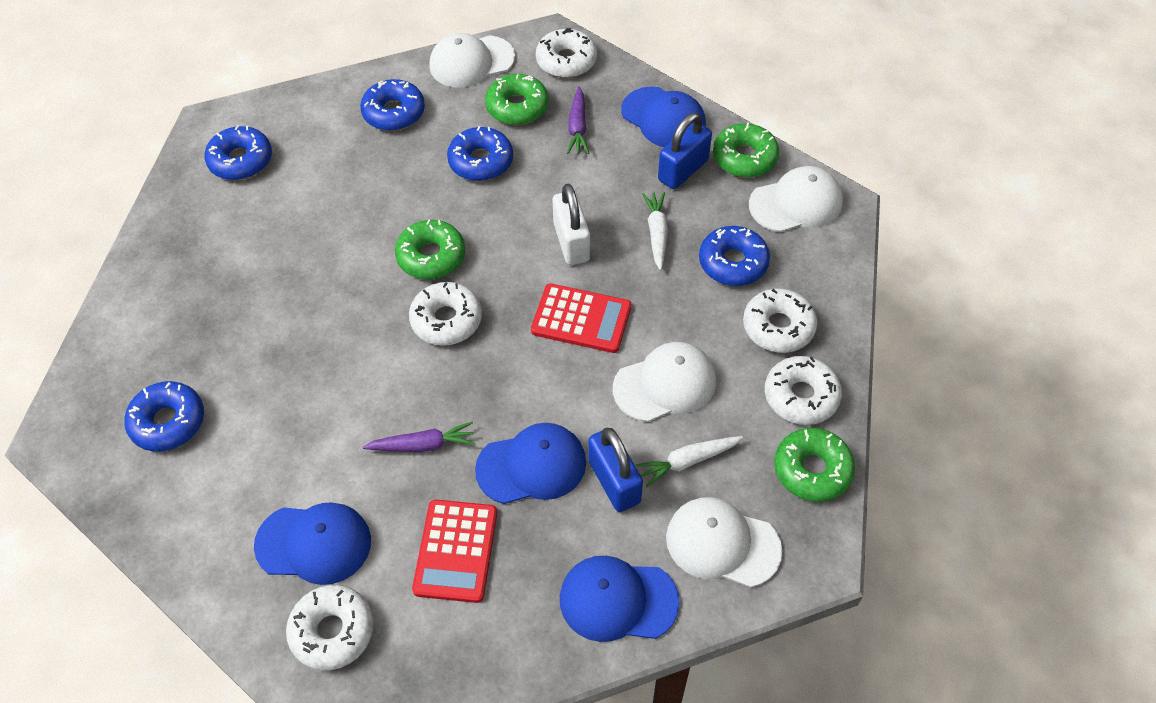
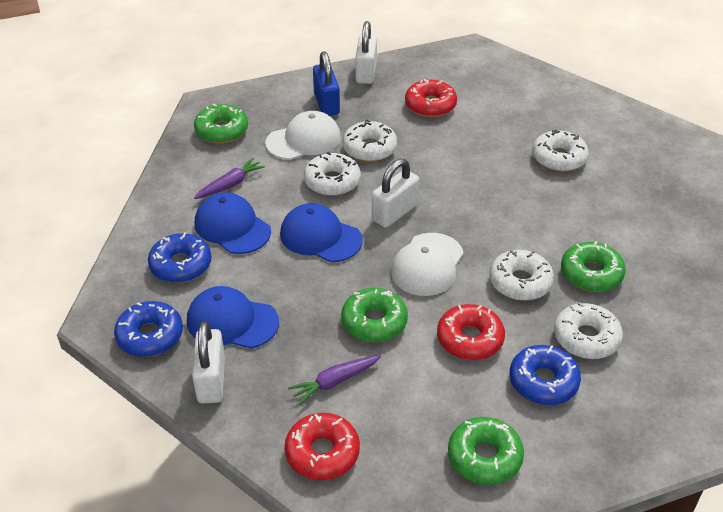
blue cap: [254,502,371,585] [475,423,586,504] [560,556,680,642] [621,87,706,147] = 4 -> [187,286,279,349] [195,192,271,254] [280,203,363,262] = 3
blue donut: [124,381,204,451] [205,125,272,180] [360,79,425,131] [447,126,513,181] [699,226,770,286] = 5 -> [114,301,183,357] [148,232,211,283] [509,345,581,405] = 3
blue padlock: [588,427,643,512] [658,113,712,189] = 2 -> [313,51,340,116] = 1
red calculator: [412,499,497,603] [531,283,631,353] = 2 -> none = 0
red donut: none = 0 -> [284,413,360,480] [405,79,457,117] [437,304,505,360] = 3
white cap: [429,33,515,87] [613,342,716,422] [666,497,782,588] [749,166,843,232] = 4 -> [266,111,341,160] [391,233,464,296] = 2
white carrot: [636,436,743,487] [642,192,668,271] = 2 -> none = 0
white padlock: [553,184,590,265] = 1 -> [192,321,225,403] [355,21,377,84] [372,159,419,228] = 3

